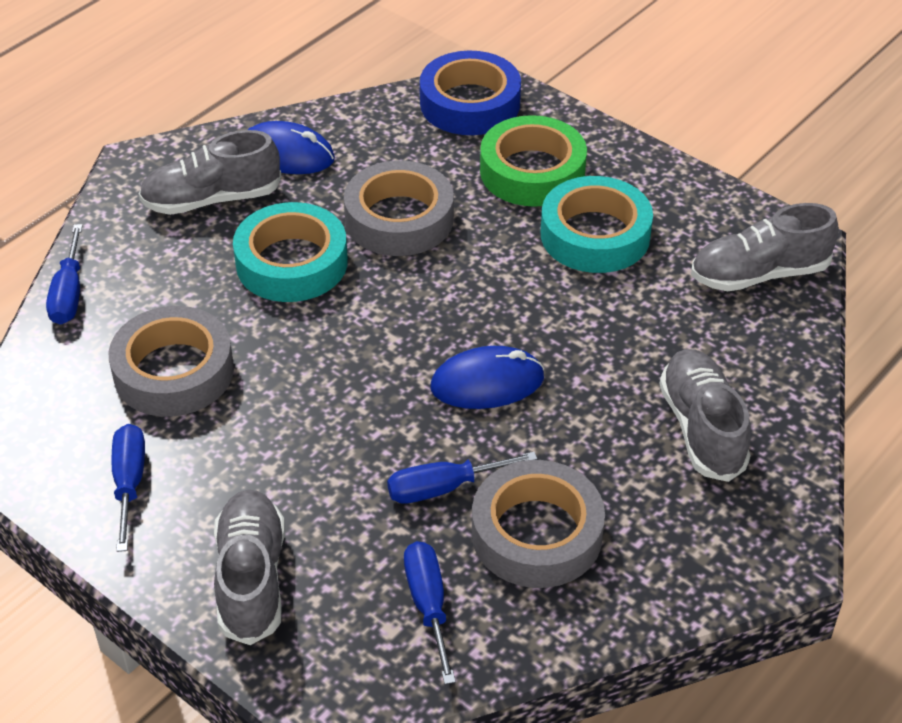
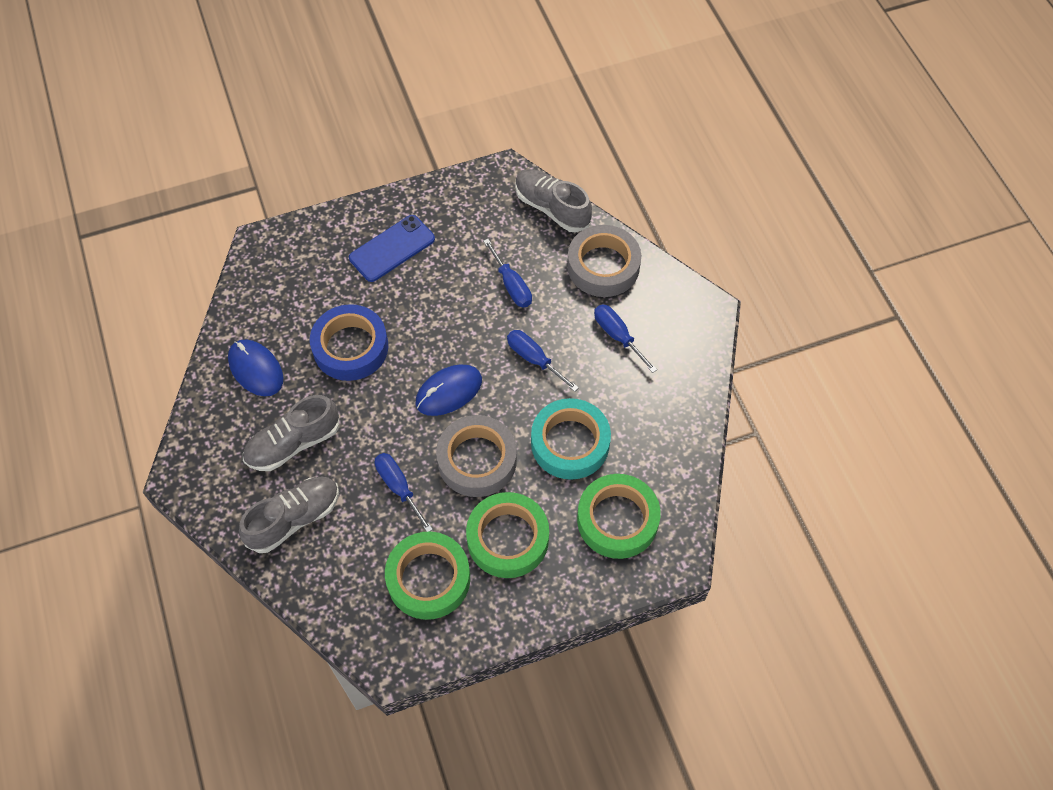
blue phone: none = 0 -> [349,215,435,282] = 1
green tape: [480,115,587,207] = 1 -> [385,532,470,620] [466,492,549,578] [577,474,661,559] = 3
grey shoe: [139,130,281,215] [214,490,285,645] [659,349,751,482] [691,203,839,291] = 4 -> [239,476,339,553] [243,395,339,471] [515,169,592,232] = 3
grey tape: [109,306,234,417] [344,160,454,256] [472,460,605,588] = 3 -> [436,415,517,497] [567,225,641,297] = 2
turquoise tape: [233,202,348,302] [541,176,653,273] = 2 -> [531,398,611,480] = 1

